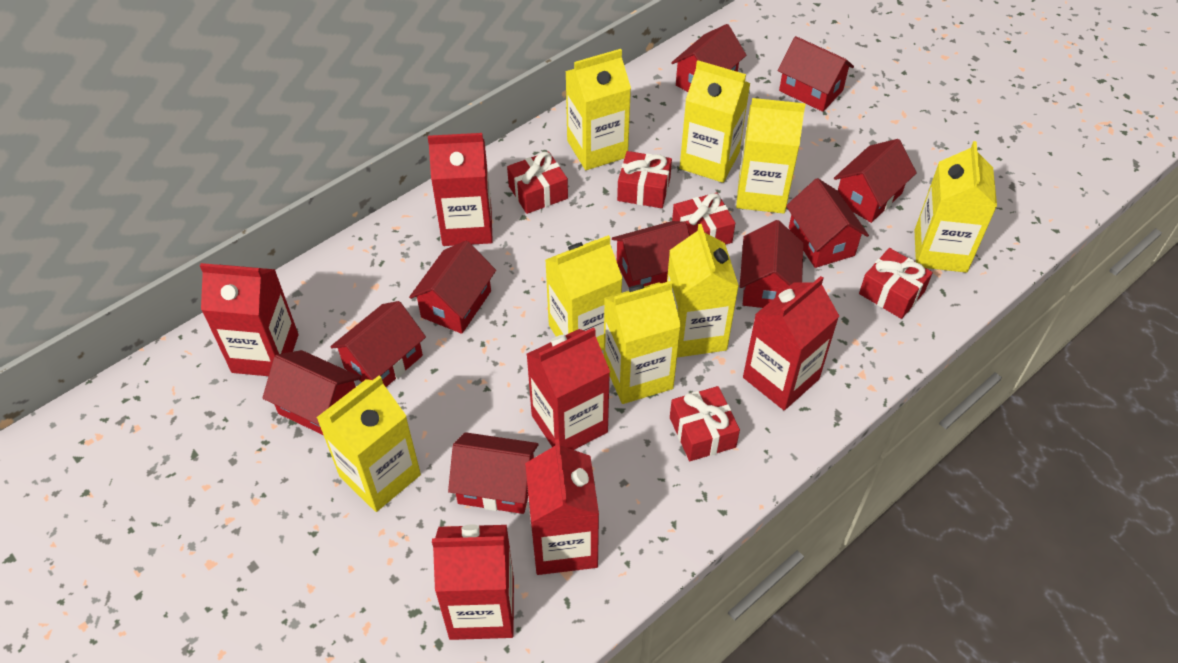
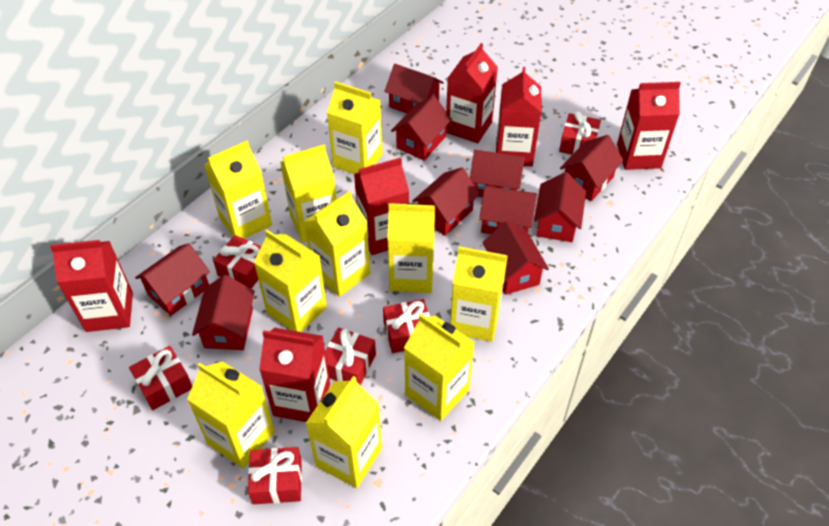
red gift: [507,151,568,214] [617,151,672,208] [670,386,740,461] [672,192,735,245] [859,248,933,319] = 5 -> [129,346,192,410] [213,235,261,289] [248,447,302,504] [325,328,376,385] [383,299,430,353] [559,111,601,155] = 6
yellow carton: [316,376,421,512] [545,235,623,351] [565,49,631,170] [604,281,681,404] [667,224,739,357] [680,60,750,183] [736,98,806,214] [914,141,997,273] = 8 -> [187,361,275,469] [204,141,272,239] [254,230,327,332] [280,144,336,242] [304,191,370,297] [306,376,382,488] [327,81,383,174] [387,203,435,293] [404,314,475,421] [450,246,508,342] = 10

